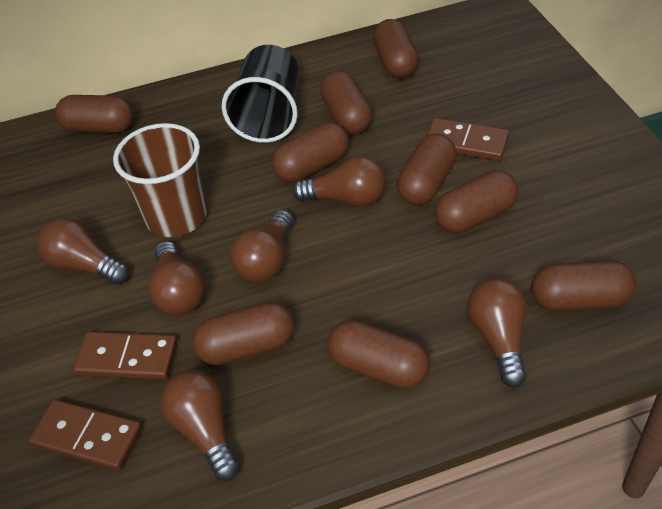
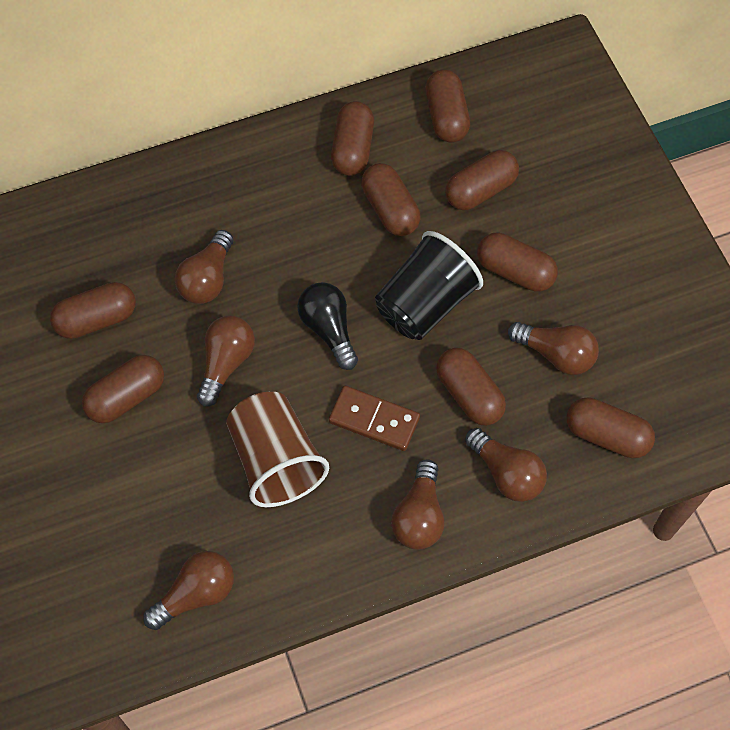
black light bulb: none = 0 -> [297,282,358,370] = 1
brown domino: [29,399,142,471] [74,332,177,380] [426,118,509,161] = 3 -> [329,386,420,451] = 1

